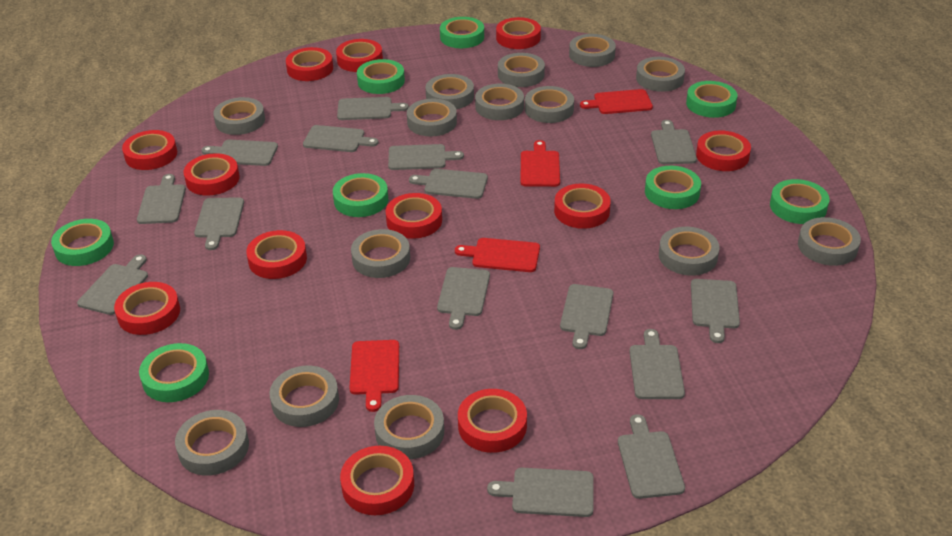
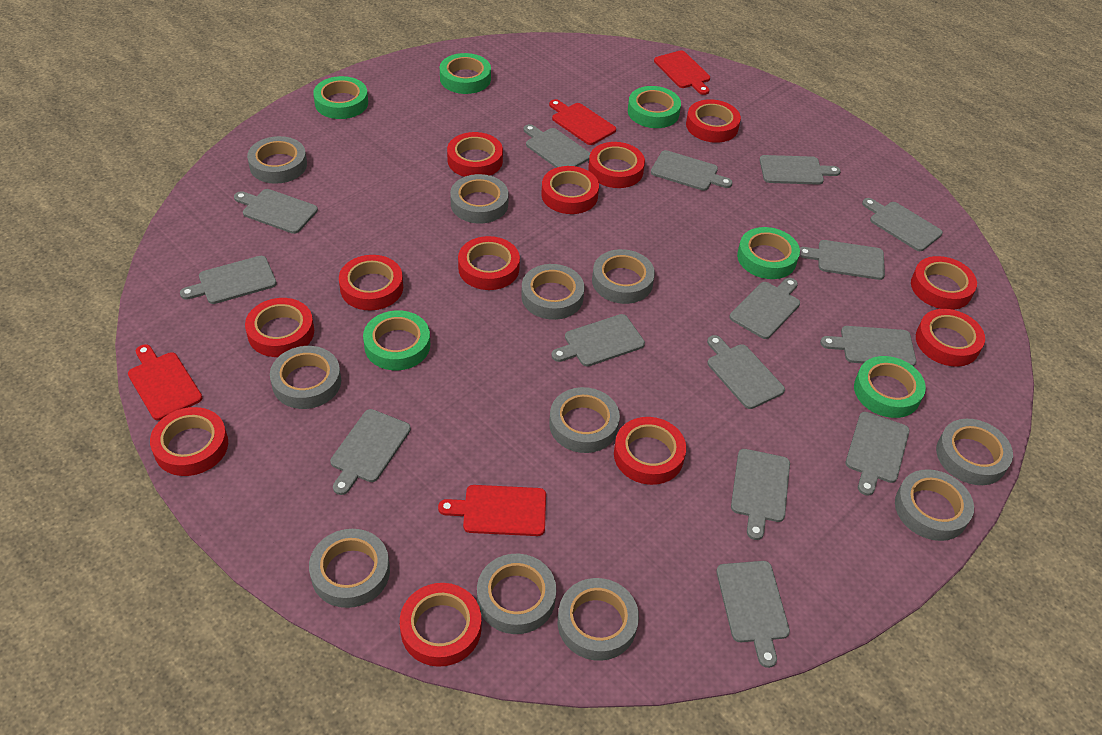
green tape: [51,219,114,266] [139,343,209,402] [333,173,388,217] [357,59,405,94] [440,17,484,48] [645,166,701,209] [686,81,737,118] [770,179,829,224] = 8 -> [313,76,368,119] [363,310,430,370] [440,53,491,94] [628,86,681,128] [737,227,800,279] [854,356,926,418] = 6
grey tape: [175,410,249,475] [213,97,265,135] [269,366,339,427] [351,229,410,278] [374,395,444,459] [407,99,457,136] [426,74,474,109] [475,84,524,120] [498,53,545,87] [525,86,574,123] [569,34,616,67] [636,57,685,92] [659,227,719,276] [798,217,861,266] = 14 -> [247,136,307,184] [270,346,341,409] [309,529,390,608] [450,174,509,223] [477,554,556,634] [521,264,584,320] [549,387,620,453] [558,578,639,661] [592,249,655,304] [895,469,974,541] [936,419,1013,485] = 11

